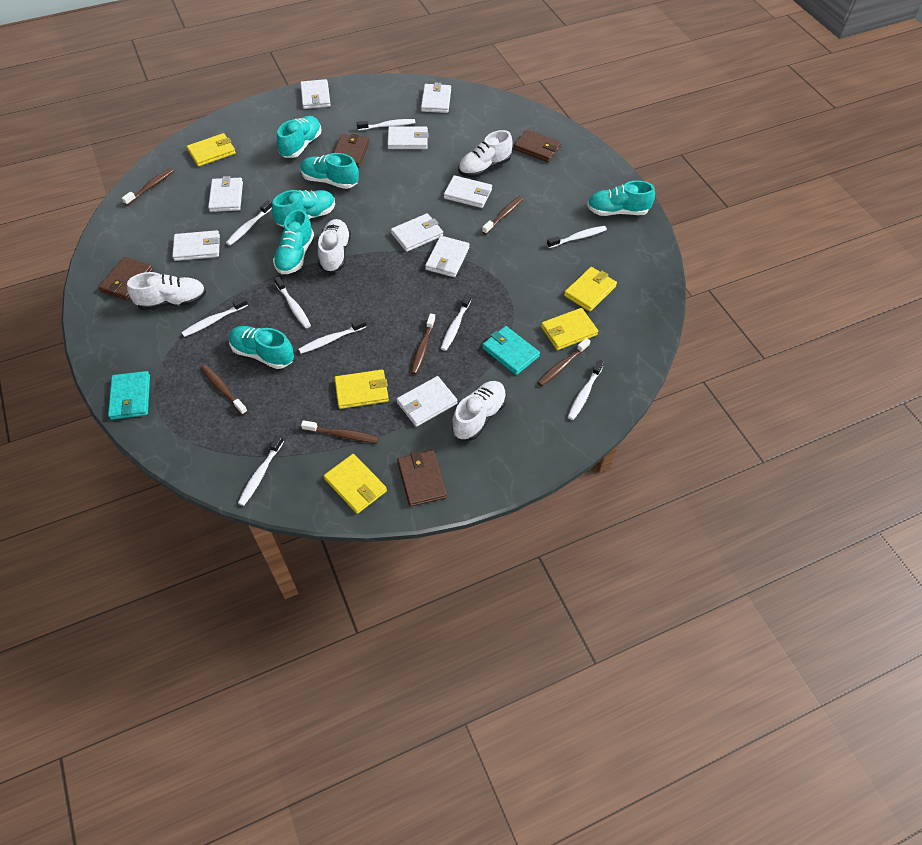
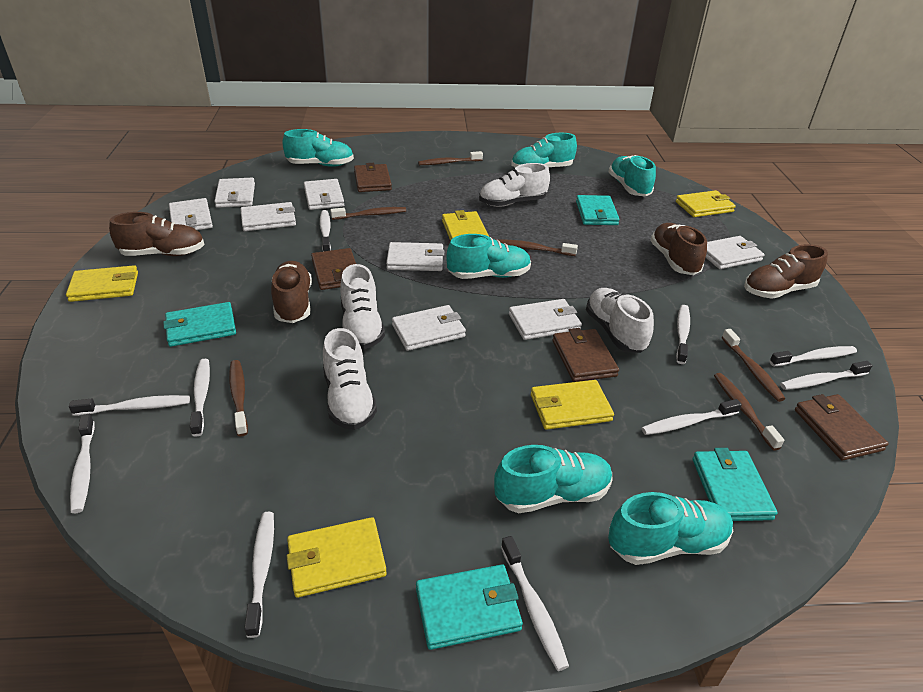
brown shoe: none = 0 -> [109,212,204,256] [271,261,312,323] [650,223,707,275] [744,244,828,299] = 4
turquoise wallet: [108,371,150,420] [482,326,540,375] = 2 -> [163,302,236,347] [416,564,523,650] [576,195,619,225] [693,448,778,521] = 4
white toothbrush: [181,297,248,337] [226,200,272,246] [238,435,284,506] [274,276,311,328] [299,318,366,354] [357,119,416,131] [441,293,471,351] [547,226,607,248] [568,360,604,420] = 9 -> [69,395,190,416] [70,414,95,513] [190,359,210,437] [244,512,274,638] [320,210,331,251] [501,536,569,671] [642,399,742,435] [676,305,690,364] [770,346,857,366] [780,361,873,390] = 10
white wallet: [172,230,220,261] [208,176,243,212] [300,79,331,109] [387,126,429,149] [391,213,443,252] [397,376,458,427] [421,83,451,113] [425,236,470,277] [444,175,492,208] = 9 -> [169,198,213,230] [214,178,255,208] [240,202,296,231] [304,179,344,210] [386,242,444,271] [392,305,466,351] [509,299,582,340] [705,236,764,269] = 8

